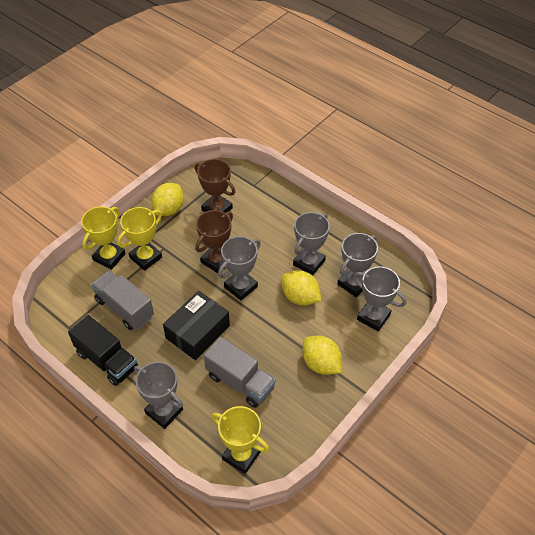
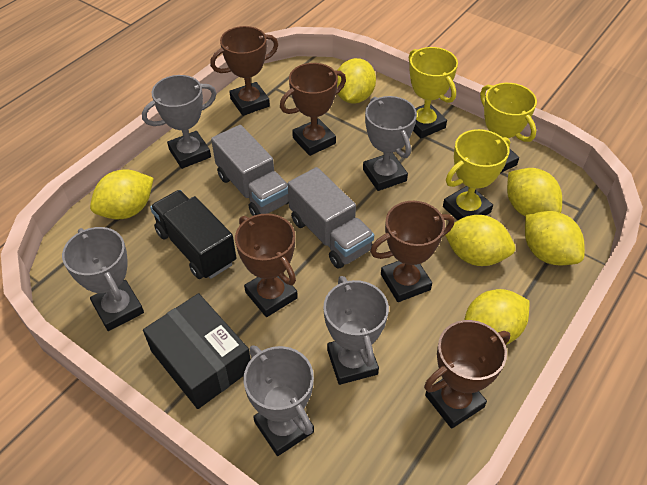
brown trophy: [195,159,235,213] [195,210,233,273] = 2 -> [210,26,278,116] [235,213,298,317] [280,63,346,156] [370,201,454,302] [424,320,510,429] = 5
yellow lemon: [151,183,184,216] [281,270,321,306] [302,335,342,375] = 3 -> [90,170,154,219] [337,58,376,104] [445,215,515,266] [464,289,529,345] [507,168,562,216] [525,211,585,265] = 6

